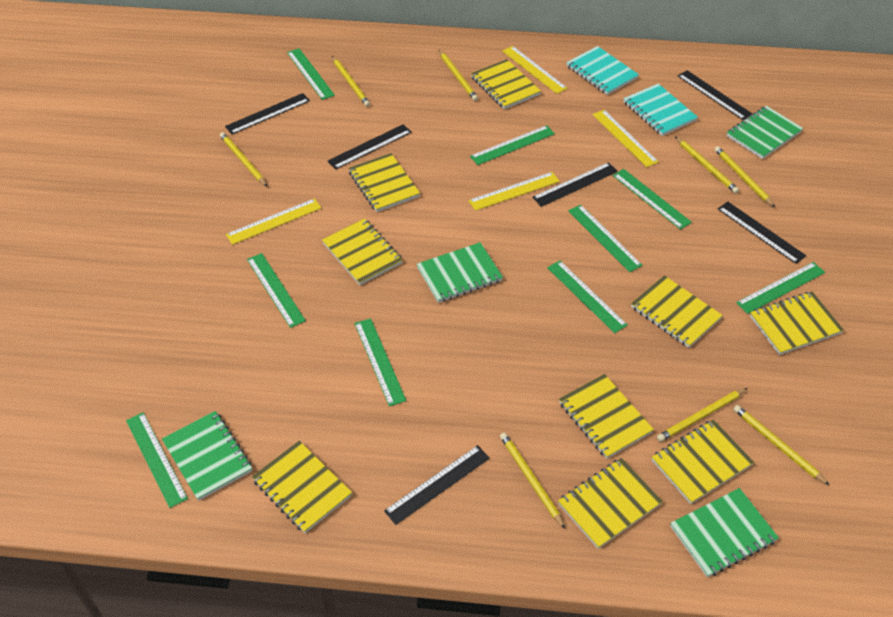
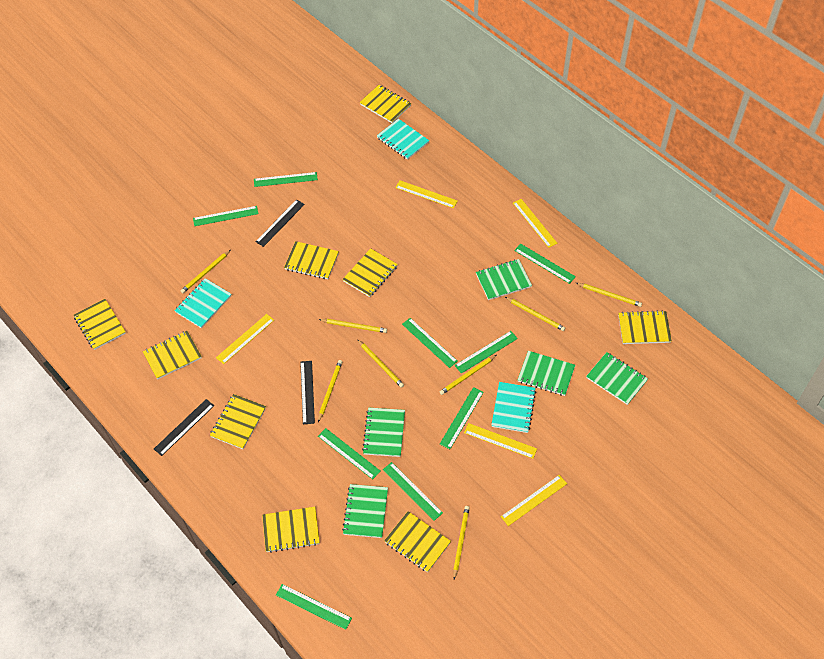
black ruler: [225,93,310,134] [328,124,412,169] [384,445,490,525] [532,162,618,207] [678,70,752,120] [718,202,806,264] = 6 -> [154,399,214,456] [255,199,305,247] [300,361,315,424] = 3
green notebook: [162,411,252,501] [417,242,503,303] [670,488,779,577] [727,106,803,159] = 4 -> [342,484,388,538] [362,408,405,457] [476,259,532,300] [518,351,575,396] [586,352,648,405] = 5
turquoise notebook: [566,46,639,95] [624,84,698,136] = 2 -> [174,278,231,328] [377,119,429,160] [491,382,536,433] = 3
yellow ruler: [226,198,321,245] [468,172,560,211] [502,46,568,94] [593,110,659,167] = 4 -> [216,314,274,364] [395,180,458,208] [464,423,537,459] [501,475,567,526] [513,199,557,248] = 5

